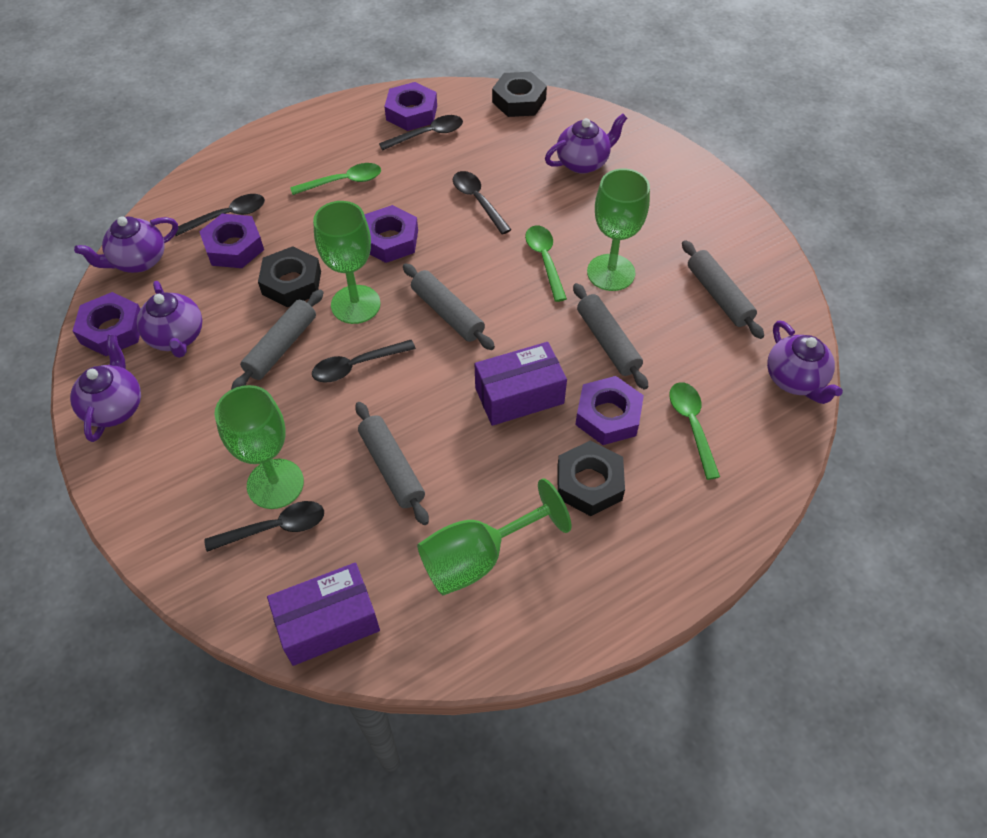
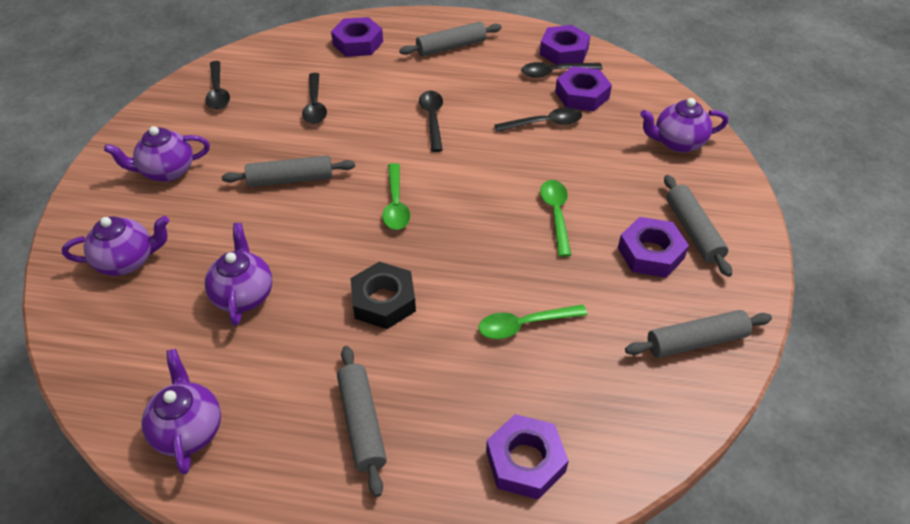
black nut: [258,246,321,307] [492,72,547,117] [557,440,625,516] = 3 -> [351,262,416,329] = 1
green goblet: [214,385,304,509] [313,201,380,324] [417,478,572,595] [587,168,650,291] = 4 -> none = 0
purple box: [267,563,380,666] [475,342,567,426] = 2 -> none = 0

